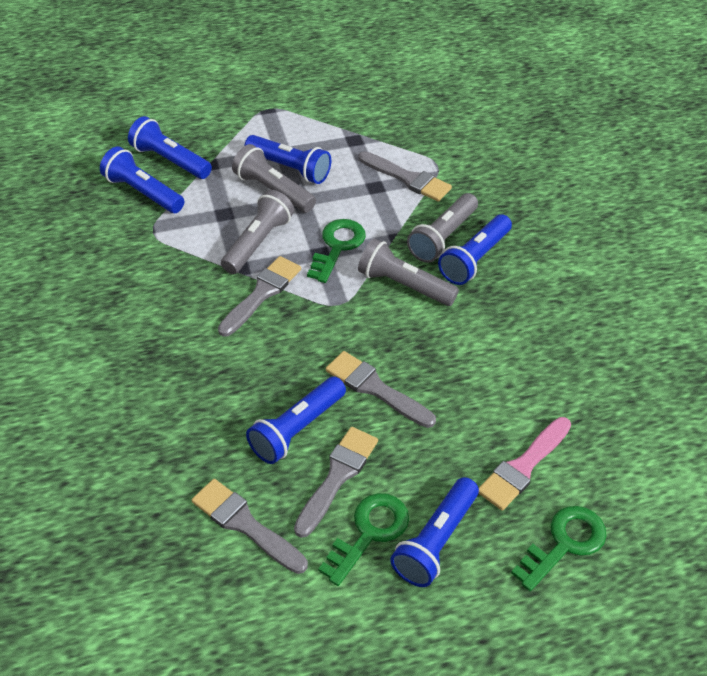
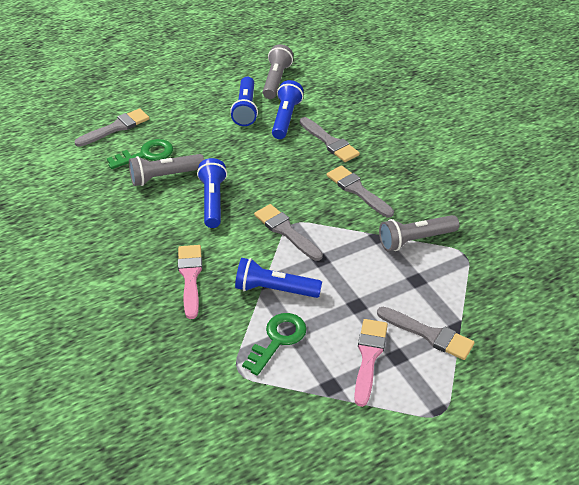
blue flashlight: [100,147,184,213] [128,116,212,179] [245,135,331,184] [246,377,346,464] [390,477,479,587] [438,214,512,285] = 6 -> [197,158,227,228] [230,77,258,126] [235,258,322,298] [272,80,304,139] = 4
green key: [307,219,366,283] [318,493,409,586] [511,506,607,591] = 3 -> [107,139,173,169] [242,313,307,376] = 2
grey flashlight: [221,190,294,274] [232,144,316,213] [358,239,459,306] [407,193,478,263] = 4 -> [129,154,204,186] [263,44,293,99] [379,215,459,251] = 3
pink brush: [479,417,571,511] = 1 -> [178,245,203,319] [354,319,388,407] = 2

